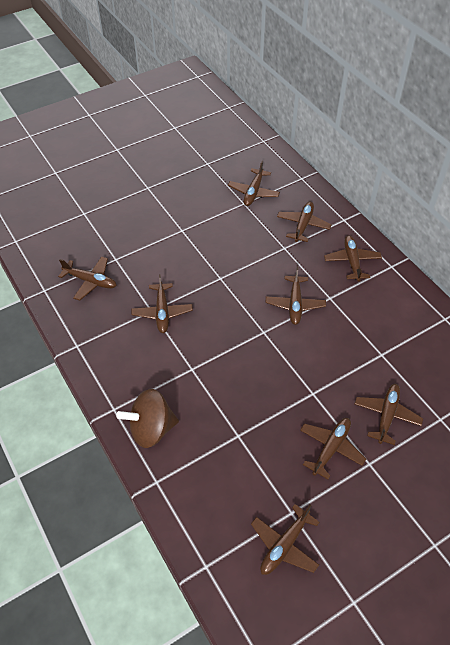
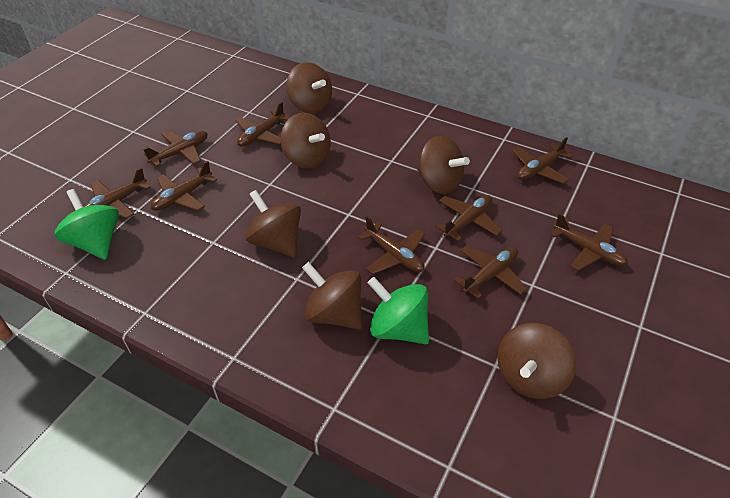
brown spinning top: [116,389,179,448] = 1 -> [245,190,301,257] [280,113,331,169] [286,62,332,114] [302,262,362,330] [417,136,470,194] [497,323,576,399] = 6
green spinning top: none = 0 -> [55,189,119,260] [367,277,429,344] = 2

